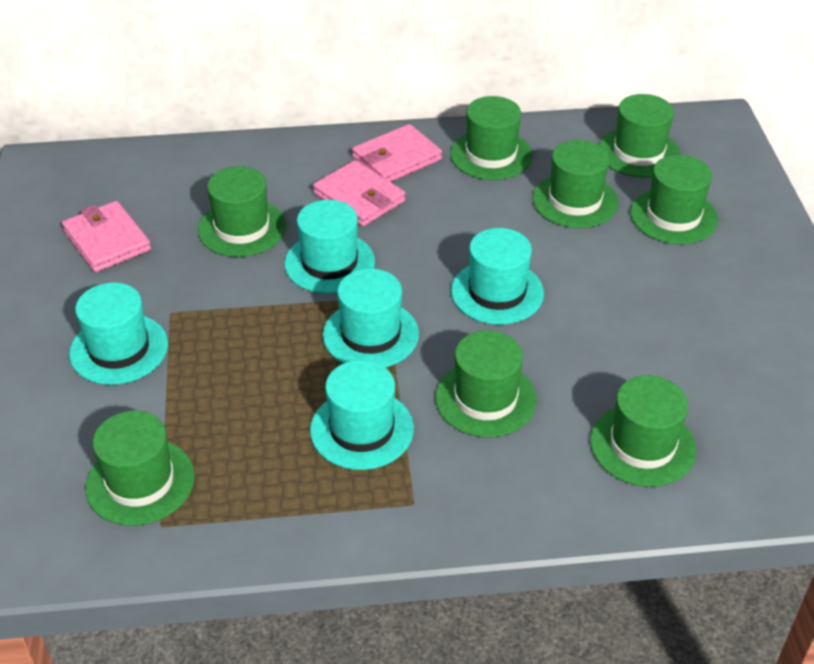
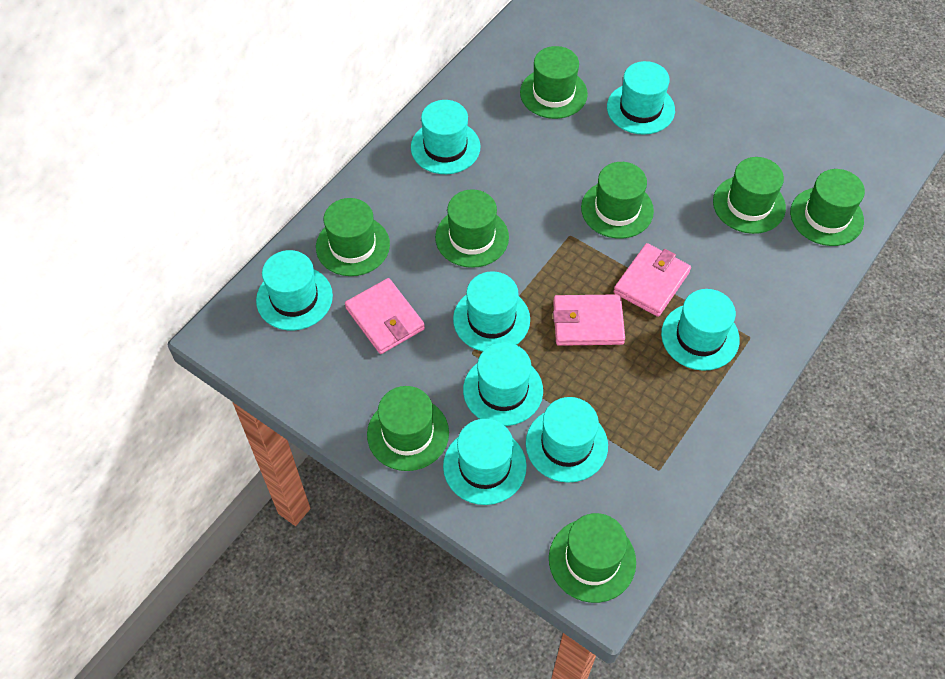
turquoise hat: [69,283,168,385] [284,200,375,294] [310,360,414,470] [323,269,419,367] [451,228,544,325] = 5 -> [256,250,333,331] [411,100,480,174] [443,419,527,505] [453,271,530,352] [463,342,543,426] [526,397,608,483] [607,61,675,135] [661,289,740,371] = 8

